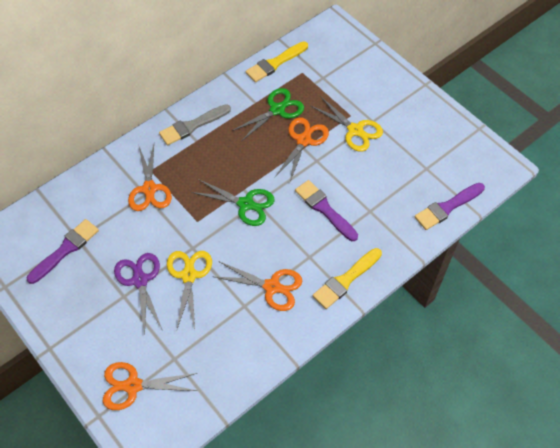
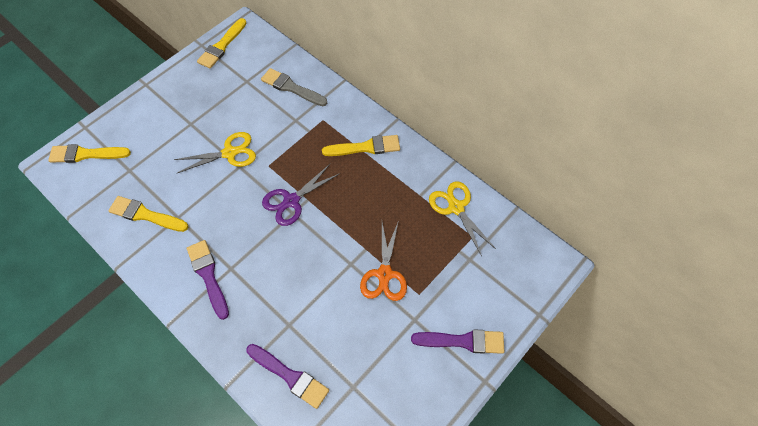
green scissors: [191,179,275,226] [232,88,304,141] = 2 -> none = 0
orange scissors: [103,362,197,410] [128,144,172,211] [212,262,302,311] [275,118,329,181] = 4 -> [360,220,407,301] = 1
yellow brush: [245,41,308,82] [313,248,382,309] = 2 -> [48,144,131,163] [108,196,188,232] [197,18,246,69] [322,135,400,156] = 4

